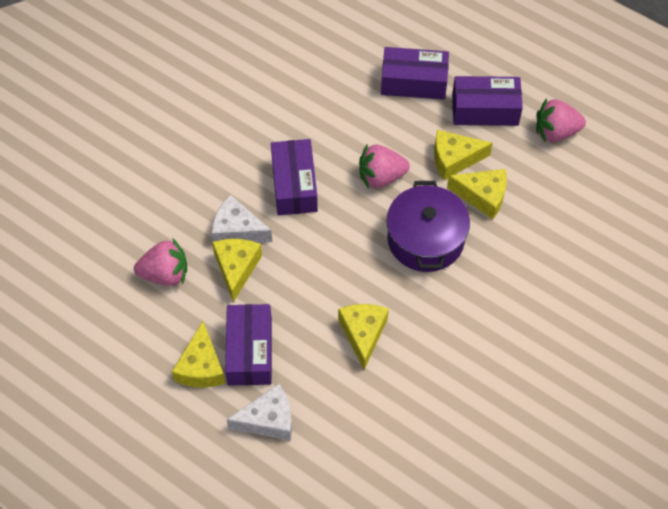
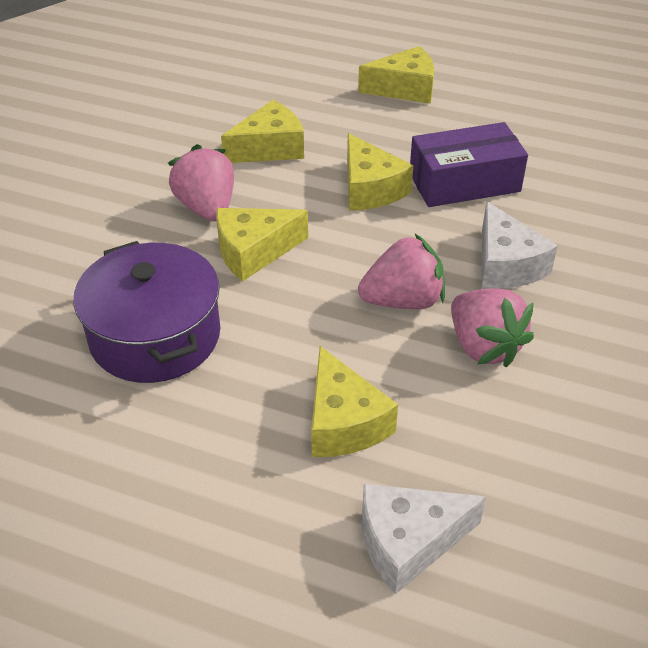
purple box: [225,304,272,385] [271,139,318,215] [381,47,449,100] [452,76,523,126] = 4 -> [410,122,528,207] = 1

